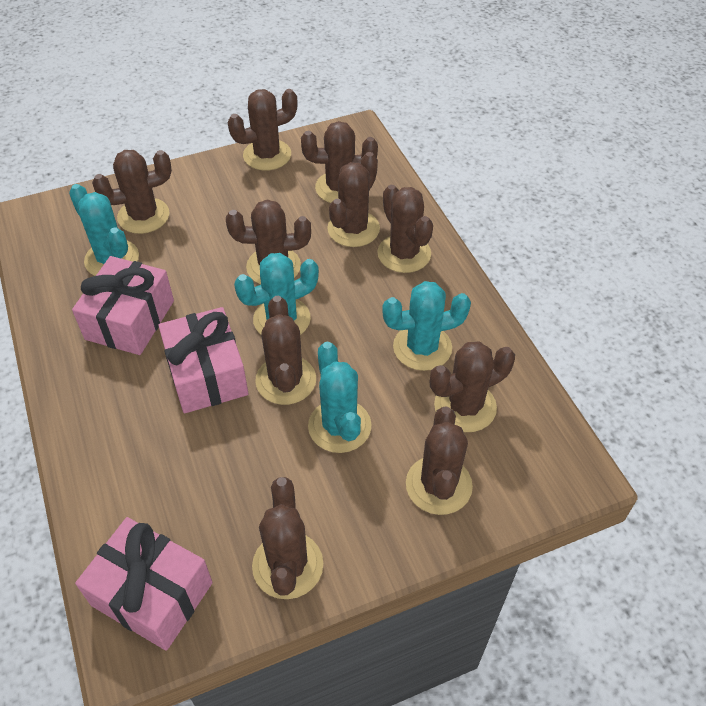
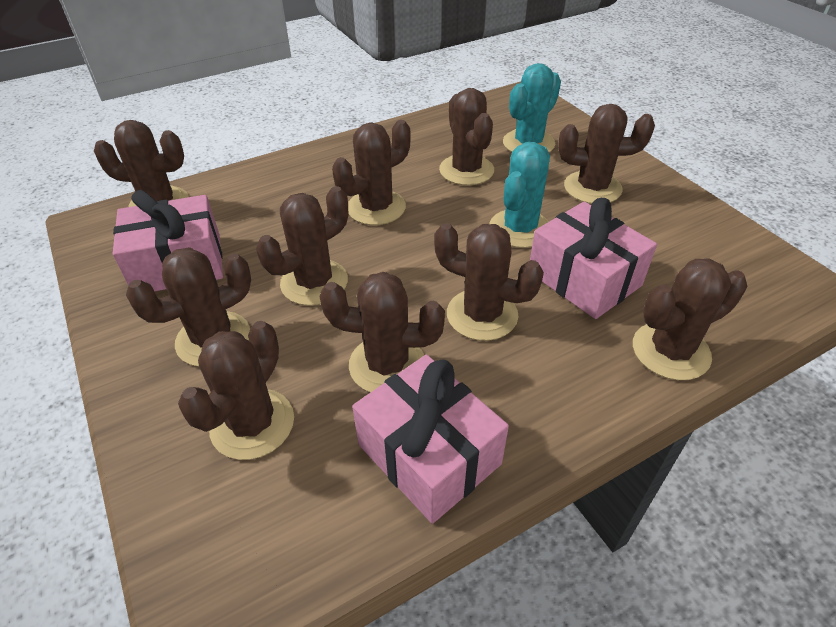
turquoise cactus: [69,184,139,276] [234,253,319,335] [308,342,372,453] [382,281,471,371] = 4 -> [489,142,550,248] [503,63,561,152] = 2

